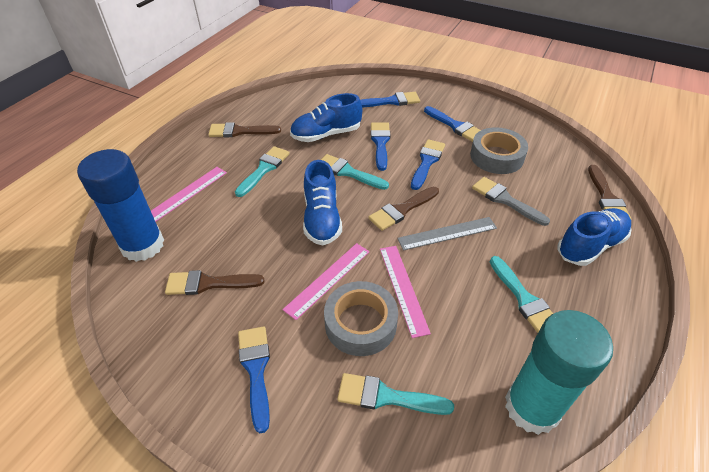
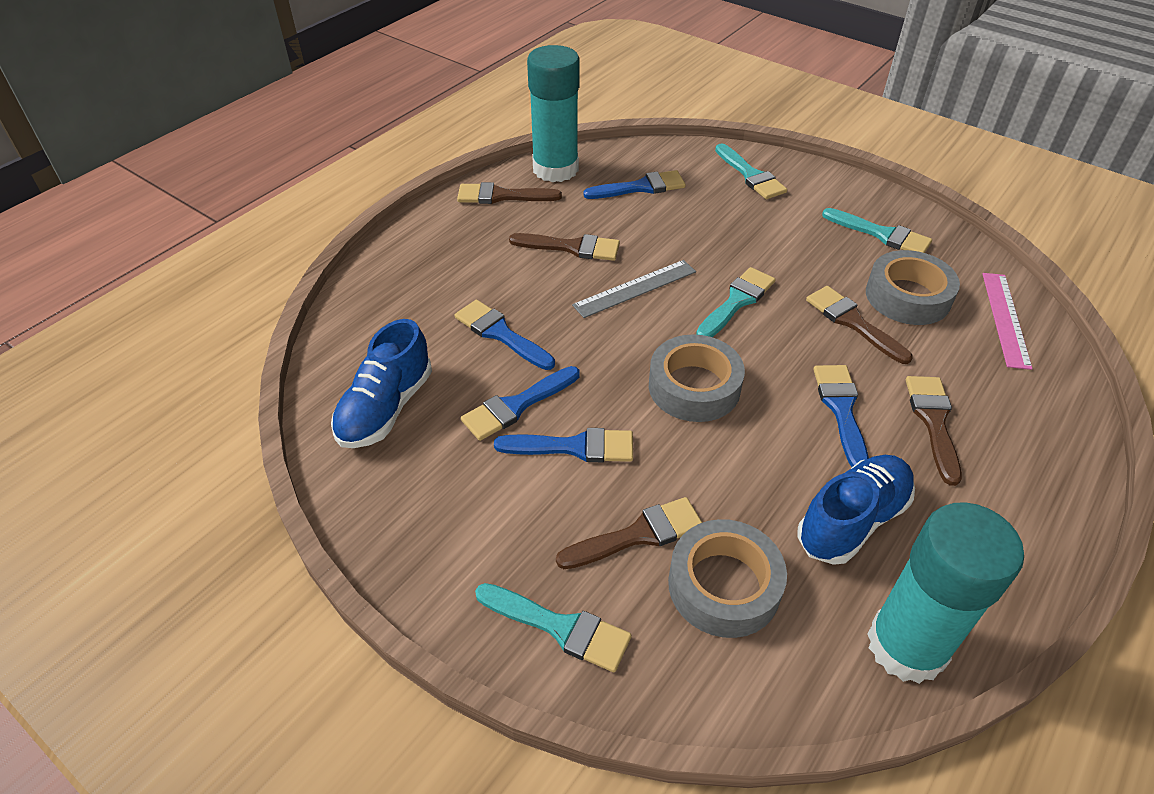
blue glue stick: [77,149,164,262] = 1 -> none = 0
blue shoe: [290,93,362,142] [303,160,342,245] [557,208,632,266] = 3 -> [331,319,432,448] [798,455,915,565] = 2
brown brush: [165,270,264,295] [208,122,281,137] [368,187,439,231] [588,165,631,219] = 4 -> [457,182,562,204] [509,233,620,261] [556,497,702,569] [806,286,912,364] [906,376,962,486] = 5
grey brush: [472,177,550,226] = 1 -> none = 0
grey tape: [324,281,398,356] [470,127,528,174] = 2 -> [649,334,745,422] [668,519,787,638] [866,250,960,325] = 3
pink ruler: [151,167,227,222] [283,243,370,320] [380,246,431,338] = 3 -> [982,273,1033,370] = 1
turquoise glue stick: [505,310,613,435] = 1 -> [527,45,579,182] [867,502,1024,684] = 2

